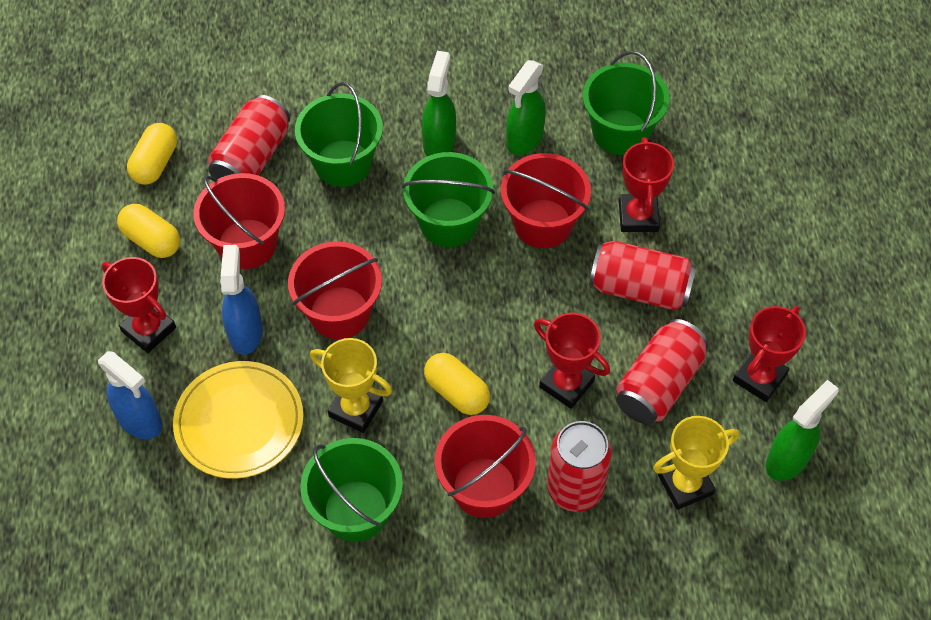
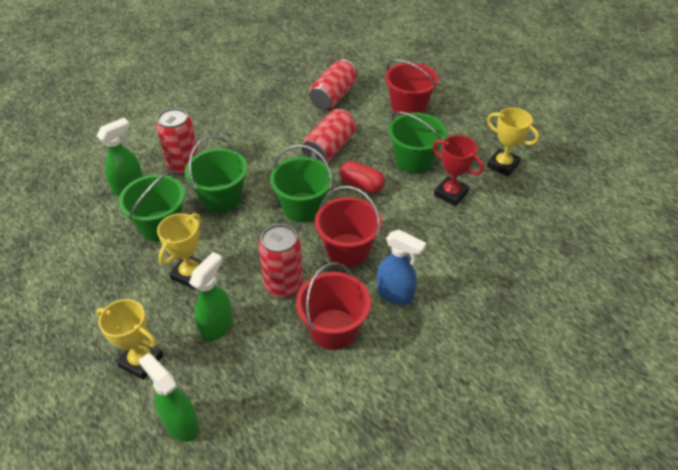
blue spray bottle: [98,351,162,439] [220,245,263,355] = 2 -> [377,230,426,305] = 1
red bucket: [193,173,285,269] [288,241,382,339] [435,415,536,518] [501,153,591,248] = 4 -> [296,262,371,350] [315,186,382,267] [385,60,439,116] = 3
red capsule: none = 0 -> [340,161,385,193] = 1
red trophy: [102,257,176,353] [534,313,610,409] [619,137,674,232] [733,306,806,402] = 4 -> [432,135,484,206] = 1
yellow capsule: [117,204,180,258] [127,123,177,185] [424,353,490,415] = 3 -> none = 0
yellow plate: [173,361,303,479] = 1 -> none = 0
yellow trophy: [310,338,392,433] [653,416,740,510] = 2 -> [96,299,164,380] [157,213,203,289] [487,108,539,177] = 3

